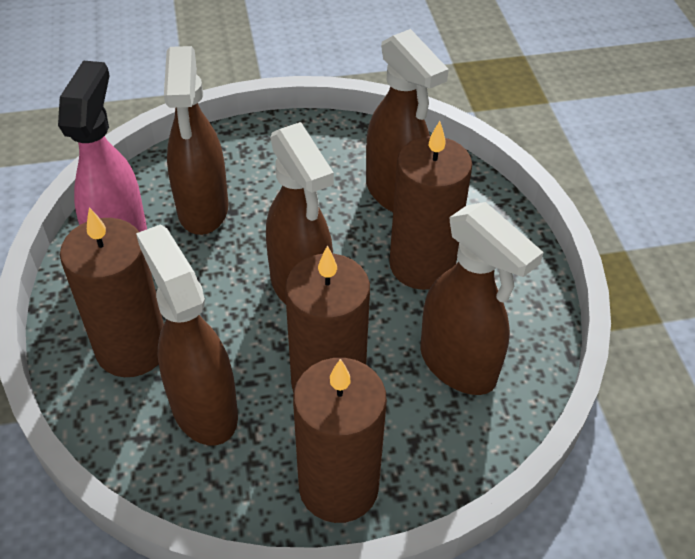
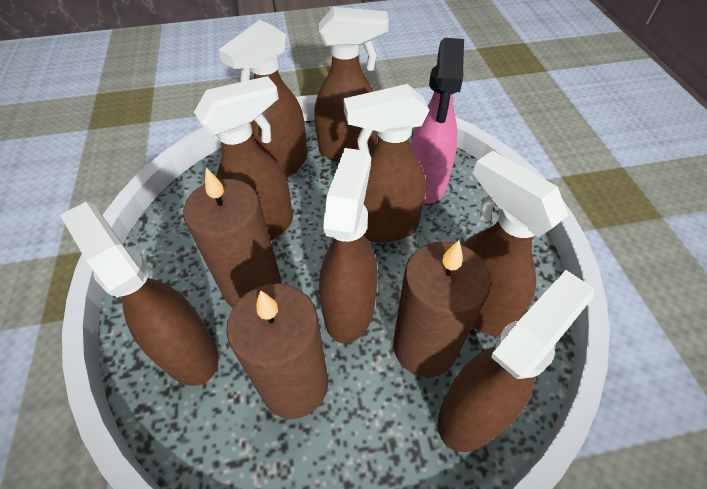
brown candle: [60,207,164,377] [285,245,370,392] [293,358,387,523] [389,121,472,290] = 4 -> [183,168,281,308] [226,283,328,419] [393,240,491,377] = 3
brown spray bottle: [136,224,238,445] [164,46,229,235] [266,122,334,305] [366,29,449,212] [420,202,544,395] = 5 -> [60,202,218,386] [194,76,293,240] [219,20,307,178] [314,7,389,161] [319,148,378,343] [343,84,430,243] [438,270,593,452] [462,151,568,336] = 8

